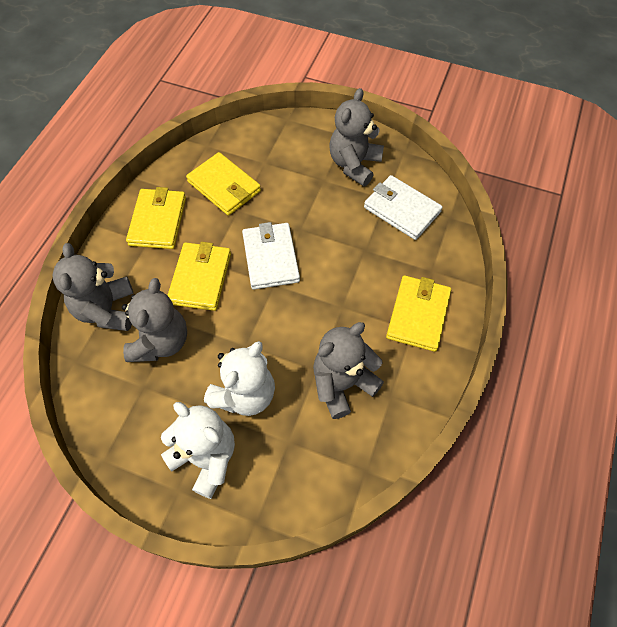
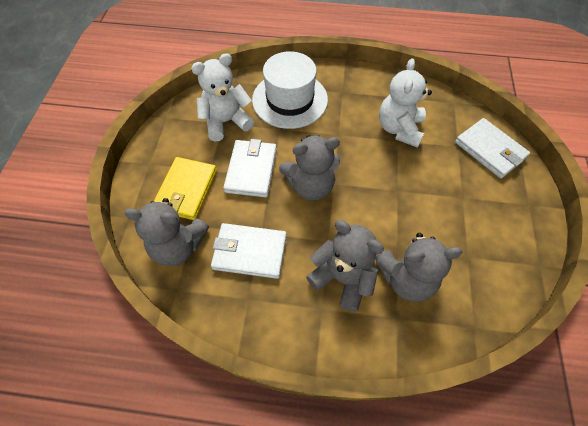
white hat: none = 0 -> [252,51,328,129] = 1
white wallet: [242,222,300,290] [364,175,443,240] = 2 -> [211,223,287,279] [223,139,277,197] [455,118,530,178] = 3
yellow wallet: [126,187,186,249] [167,242,231,311] [186,152,261,216] [386,276,451,352] = 4 -> [154,157,217,220] = 1

